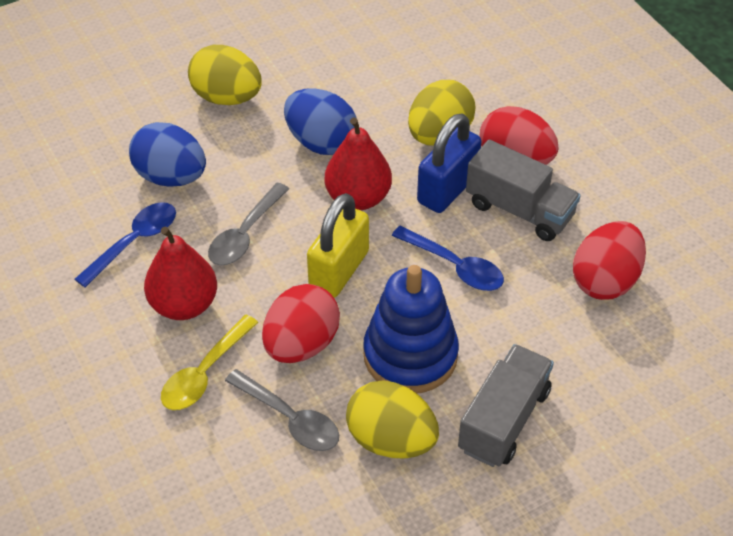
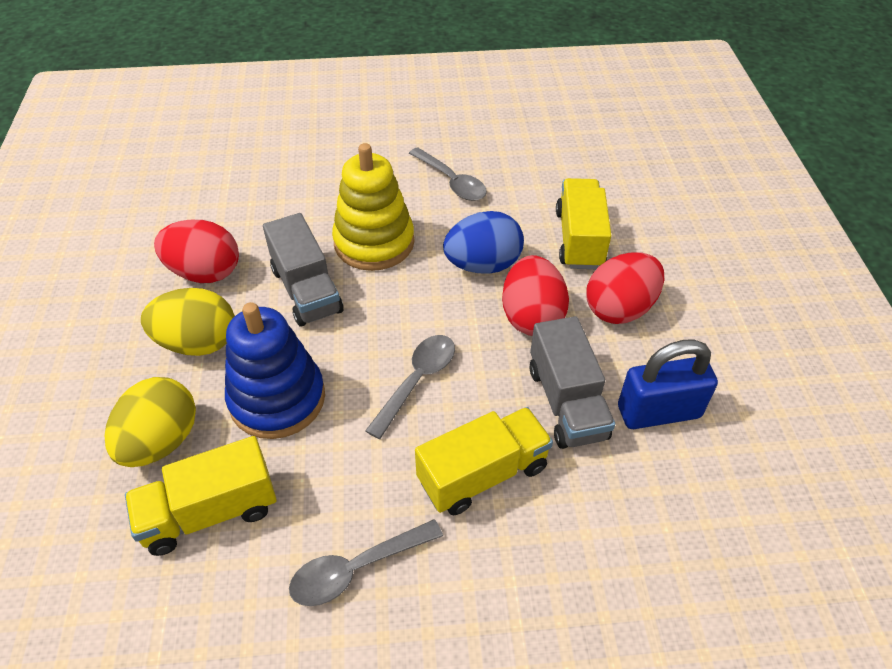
blue egg: [129,122,206,186] [284,88,357,155] = 2 -> [443,211,524,274] = 1
blue spoon: [75,202,176,288] [391,226,504,291] = 2 -> none = 0
grey spoon: [208,183,289,266] [225,369,339,451] = 2 -> [289,519,443,606] [365,335,455,439] [409,147,487,201] = 3
red pear: [144,227,217,320] [325,117,392,210] = 2 -> none = 0
yellow egg: [188,45,262,105] [346,380,439,459] [408,80,476,146] = 3 -> [105,377,196,467] [141,288,235,356] = 2
yellow padlock: [307,193,369,298] = 1 -> none = 0
yellow spoon: [161,315,258,410] = 1 -> none = 0
yellow stacking toy: none = 0 -> [332,143,415,271] = 1
yellow truck: none = 0 -> [125,436,277,556] [415,407,553,515] [556,178,612,269] = 3

